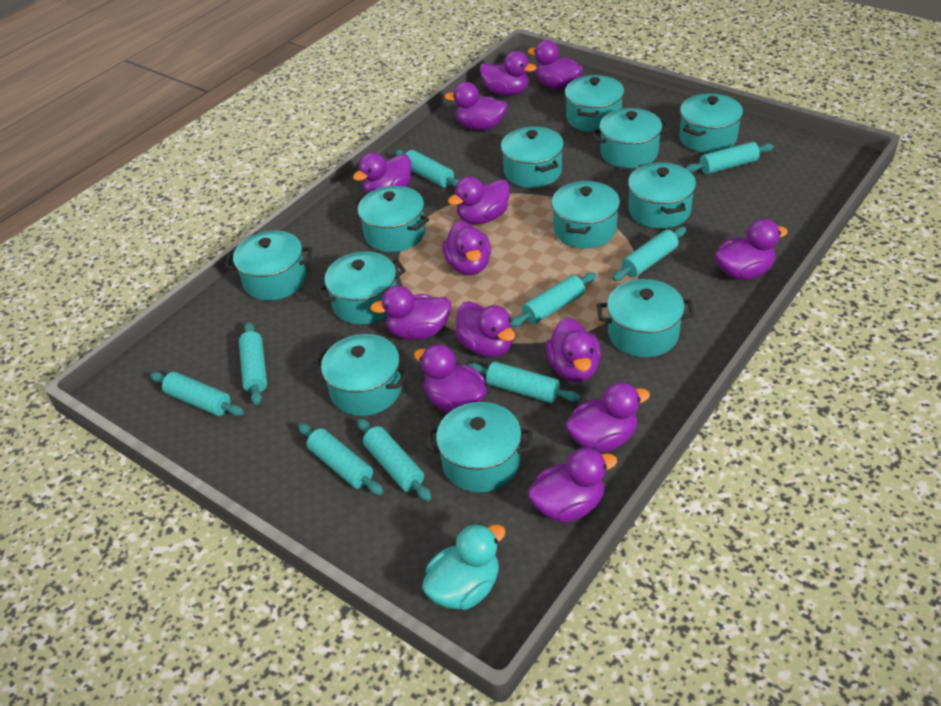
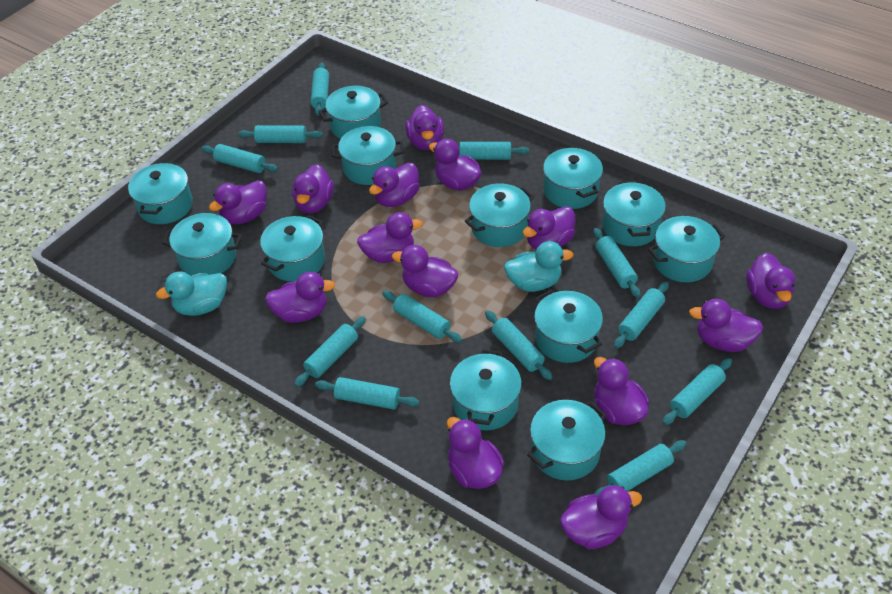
purple duck: [353,152,412,193] [370,286,451,340] [414,344,487,413] [442,220,491,275] [445,82,508,131] [448,176,510,224] [455,301,515,357] [479,51,537,96] [527,447,617,522] [528,40,583,90] [546,317,601,382] [565,382,650,452] [715,219,788,280] = 13 -> [209,180,267,224] [265,272,335,323] [292,164,334,213] [357,212,423,263] [369,163,420,207] [392,245,458,297] [405,105,444,150] [429,139,482,191] [447,417,504,489] [523,206,575,250] [560,485,642,549] [594,357,649,425] [689,299,763,352] [746,253,796,309] = 14
turquoise duck: [422,523,506,610] = 1 -> [156,271,227,316] [504,241,573,292] = 2
turquoise rolling pin: [150,372,244,416] [239,322,267,405] [298,423,383,495] [357,419,431,501] [395,149,459,188] [468,361,581,403] [510,272,596,327] [612,227,686,281] [686,142,774,174] = 9 -> [201,144,278,173] [238,125,323,143] [294,316,366,387] [311,63,329,116] [315,377,420,410] [382,291,462,343] [459,142,529,160] [485,310,553,380] [593,228,641,298] [594,440,686,495] [614,281,669,349] [662,358,732,425] = 12

